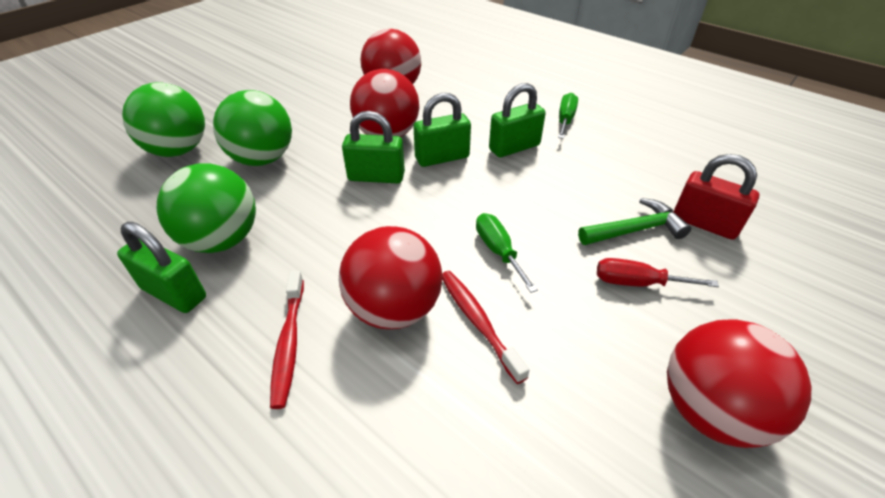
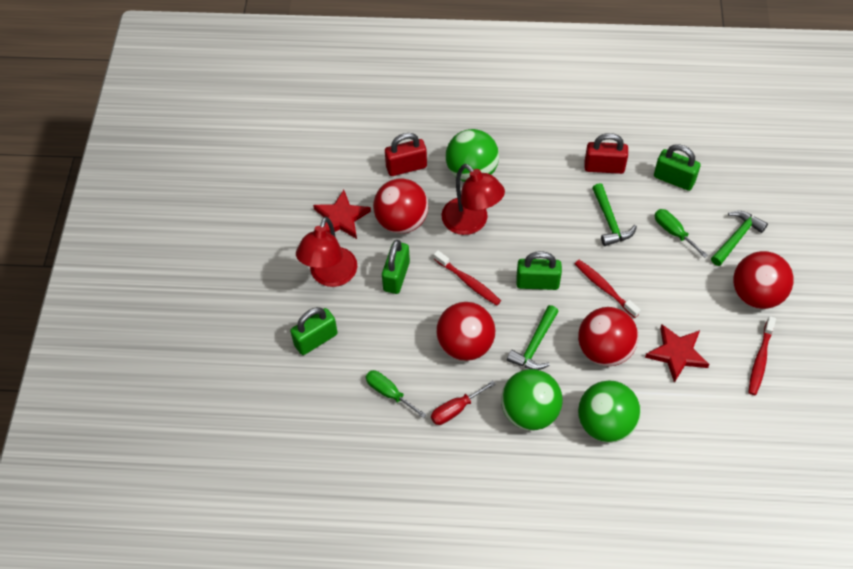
green hammer: [578,198,691,245] = 1 -> [507,305,559,370] [592,183,637,246] [711,211,768,266] = 3
red lamp: none = 0 -> [296,217,357,287] [441,164,505,235] = 2
red padlock: [673,154,759,240] = 1 -> [385,133,427,176] [584,133,628,174] = 2
red star: none = 0 -> [313,190,371,239] [645,324,710,383] = 2
red toothbrush: [270,271,304,409] [442,271,530,384] = 2 -> [434,251,501,306] [575,260,640,318] [748,316,776,395] = 3

